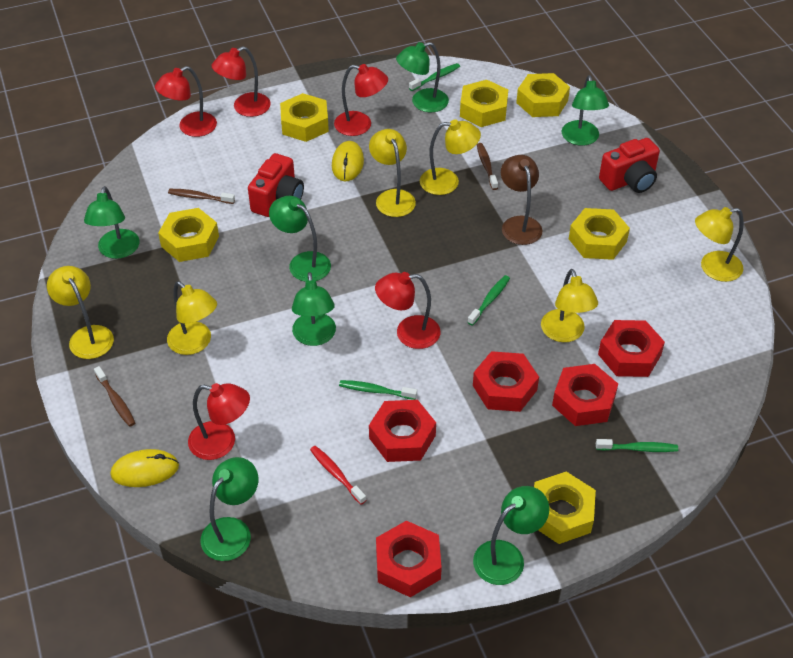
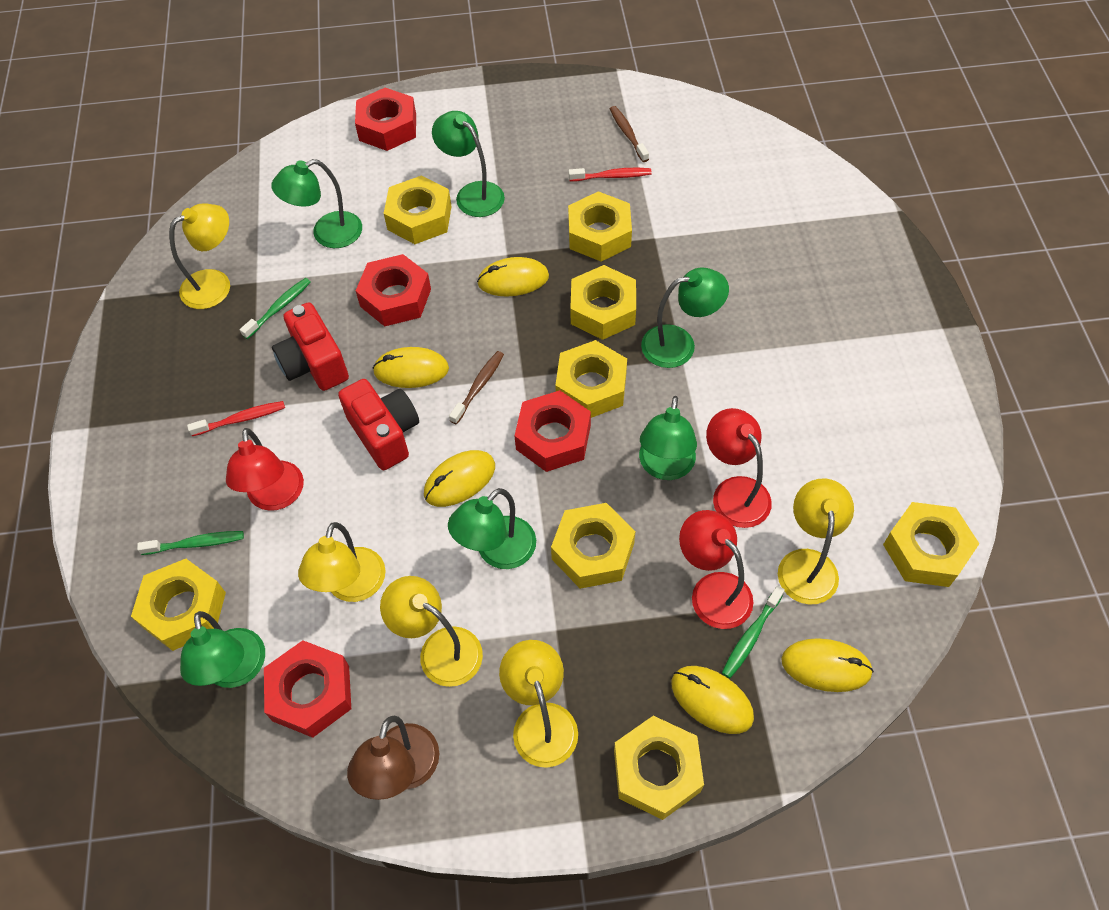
brown toothbrush: [94,366,135,427] [168,189,235,204] [477,143,498,190] = 3 -> [449,351,504,425] [610,106,649,162] = 2
green lamp: [84,186,139,259] [201,457,258,561] [269,196,331,282] [292,272,336,346] [396,42,449,112] [473,486,549,585] [562,75,609,146] = 7 -> [180,611,265,688] [271,159,362,248] [432,111,505,217] [448,488,536,569] [639,396,697,480] [641,268,729,368] = 6
green toothbrush: [339,380,417,400] [409,63,460,91] [467,275,510,326] [596,439,678,452] = 4 -> [137,531,244,555] [240,278,311,339] [722,585,785,678] = 3
red lamp: [155,66,217,137] [188,383,250,460] [212,46,271,117] [334,64,388,136] [375,272,440,349] = 5 -> [226,428,304,511] [679,510,753,629] [706,408,772,528] = 3
red nut: [369,400,436,462] [376,521,442,597] [473,351,539,412] [552,364,618,426] [598,320,665,377] = 5 -> [264,640,351,738] [355,87,416,151] [356,254,431,327] [514,390,591,472] = 4
red toothbrush: [310,446,366,504] = 1 -> [187,401,285,436] [569,168,652,181] = 2
yellow lamp: [47,266,114,359] [167,281,217,355] [369,129,416,217] [420,119,481,195] [541,269,598,342] [695,207,744,282] = 6 -> [169,203,230,309] [298,522,385,602] [380,576,483,687] [499,640,578,768] [778,478,854,605] = 5
yellow mouse: [110,449,179,487] [332,141,364,181] = 2 -> [372,347,449,388] [424,450,495,507] [477,257,549,297] [671,666,754,734] [781,638,874,692] = 5
yellow nut: [158,208,219,262] [280,93,329,142] [460,80,508,127] [516,73,570,117] [534,472,596,544] [569,208,630,260] = 6 -> [131,559,226,651] [384,176,452,244] [551,503,635,589] [555,340,627,418] [568,191,632,262] [570,265,636,340] [614,716,704,820] [883,502,979,587] = 8

